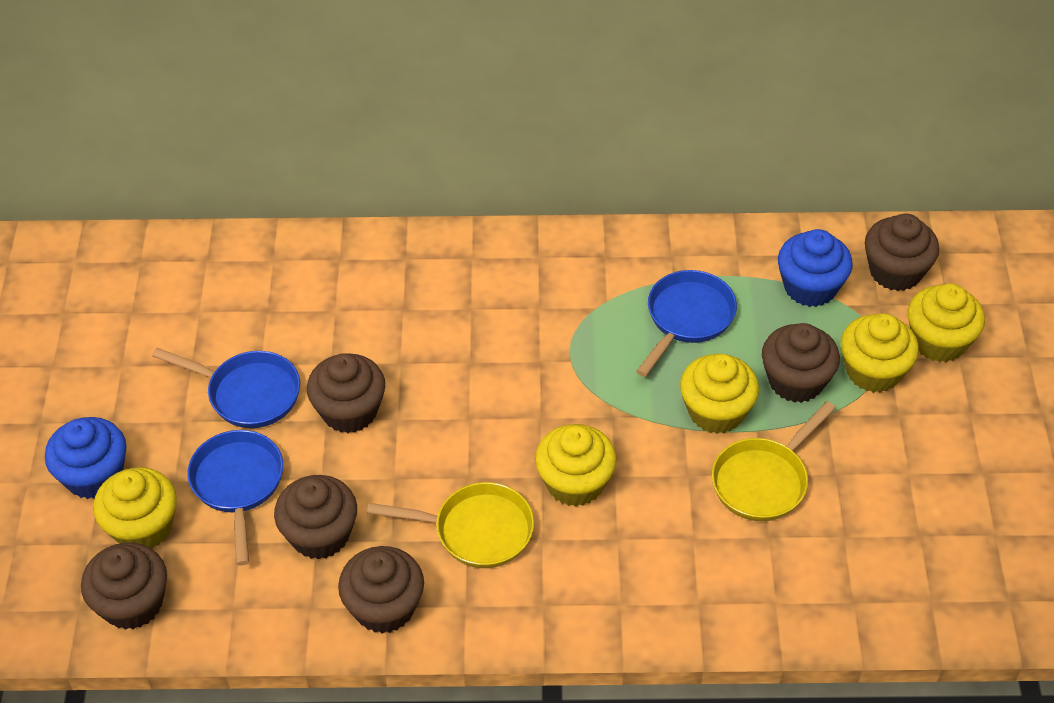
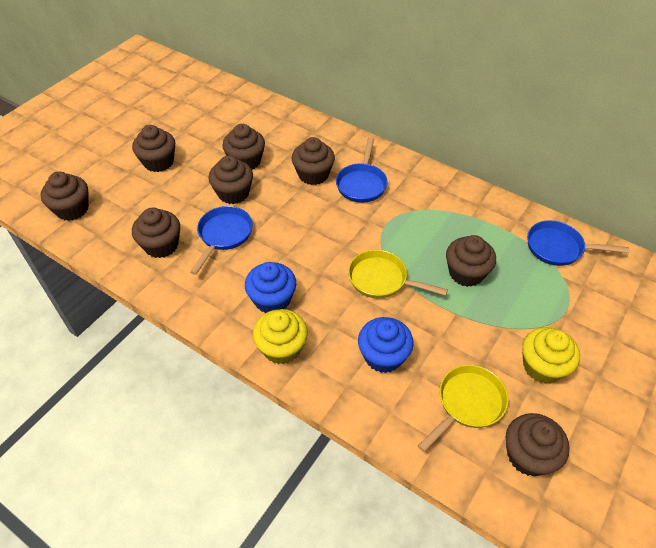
brown cupcake: [81,543,167,630] [274,475,357,560] [307,353,385,433] [338,546,424,634] [762,323,840,403] [865,214,939,291] = 6 -> [41,171,89,221] [132,125,175,172] [132,208,180,258] [208,156,253,204] [222,124,265,169] [292,137,335,185] [446,235,496,287] [506,413,570,477] = 8
yellow cupcake: [93,467,177,549] [535,424,616,507] [680,354,759,434] [841,313,919,393] [908,283,985,362] = 5 -> [253,309,308,364] [522,327,580,384] = 2

